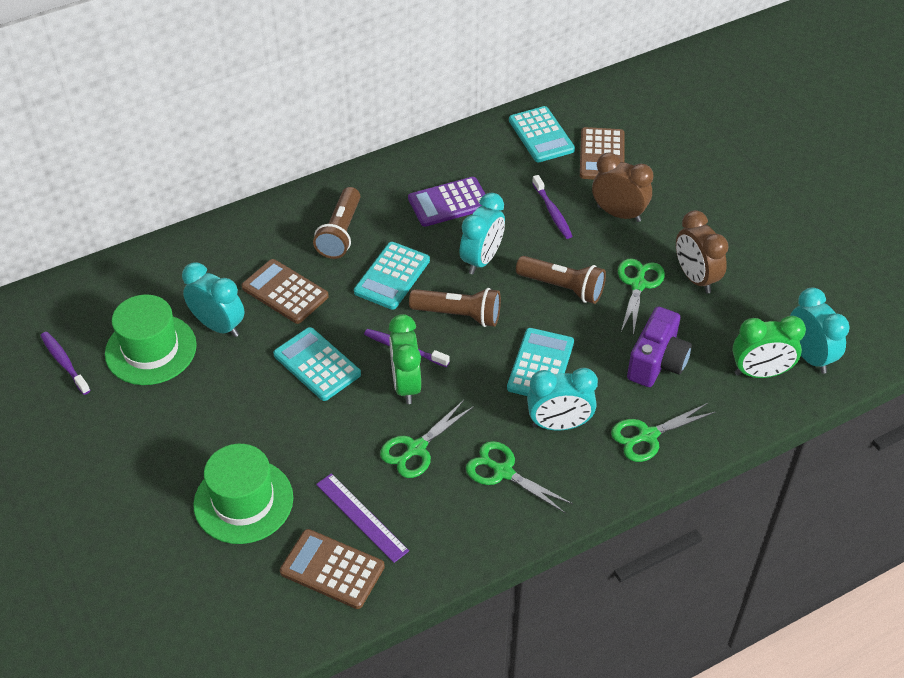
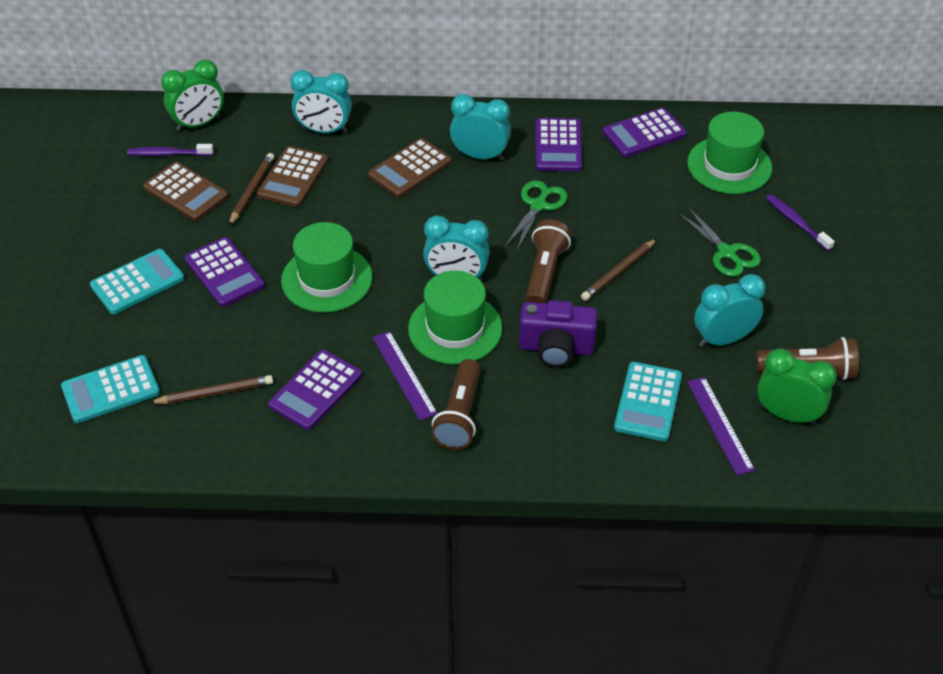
brown clock: [592,152,653,222] [676,210,729,294] = 2 -> none = 0
brown pencil: none = 0 -> [149,375,273,404] [229,153,274,226] [581,239,657,301] = 3
green hat: [105,294,197,385] [193,444,293,544] = 2 -> [281,222,373,312] [408,271,502,364] [687,111,772,194] = 3
green scissors: [380,400,474,478] [466,441,573,514] [611,403,715,462] [618,258,665,336] = 4 -> [505,181,567,250] [678,207,761,277] = 2
purple calculator: [408,177,485,227] = 1 -> [185,237,265,307] [268,350,362,430] [536,118,582,171] [603,107,687,157] = 4
purple ruler: [316,473,409,563] = 1 -> [373,331,438,421] [687,377,755,475] = 2
purple toothbrush: [40,332,90,395] [364,329,450,367] [532,175,572,239] = 3 -> [127,144,214,156] [766,194,835,251] = 2
turquoise calculator: [273,327,361,401] [354,242,430,310] [507,328,574,396] [509,106,575,163] = 4 -> [61,355,160,423] [90,249,184,314] [614,362,682,441] = 3

